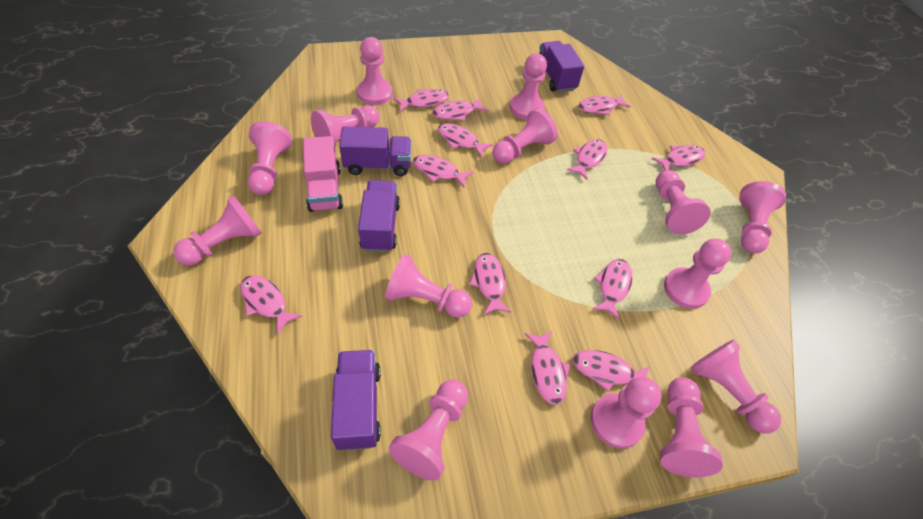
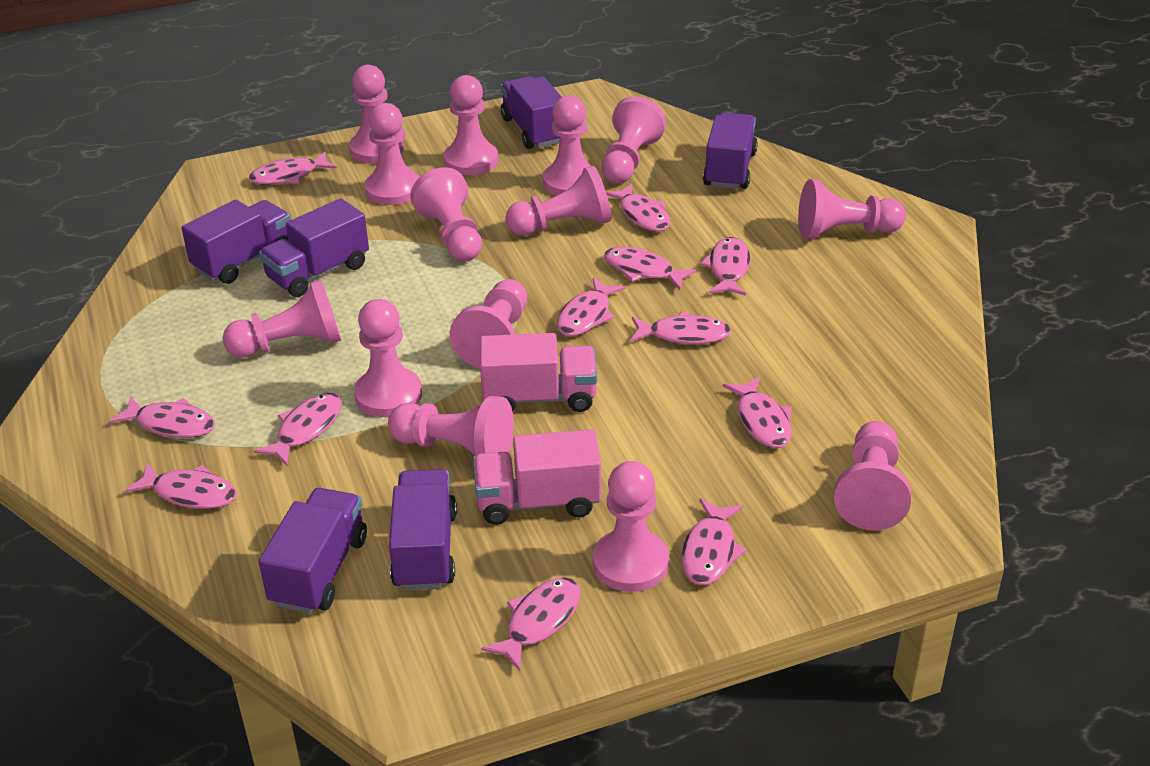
pink truck: [303,136,343,212] = 1 -> [473,429,601,525] [480,333,597,412] = 2
purple truck: [331,350,381,450] [339,126,411,176] [358,180,400,252] [539,41,584,92] = 4 -> [181,200,291,284] [259,198,369,297] [259,488,367,614] [389,469,457,590] [501,76,562,149] [703,112,758,189] = 6

